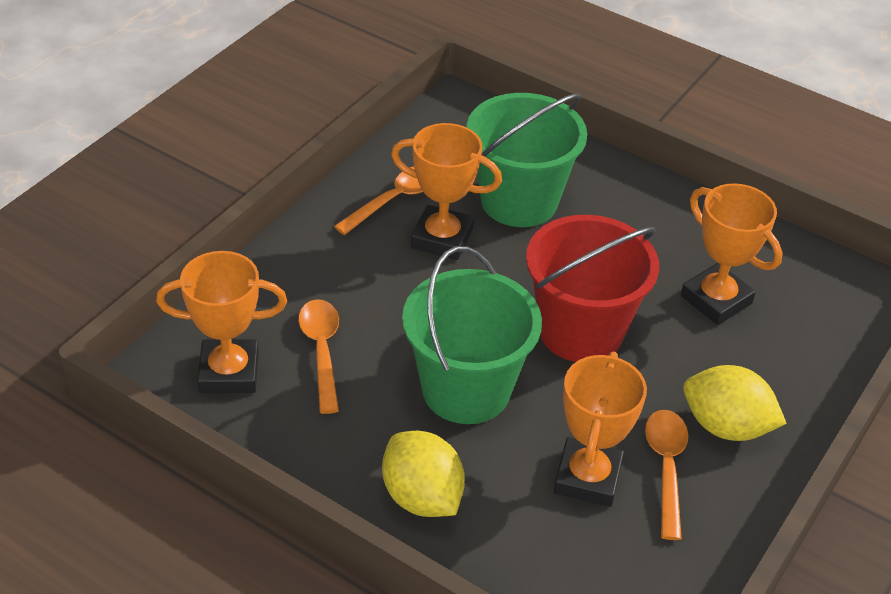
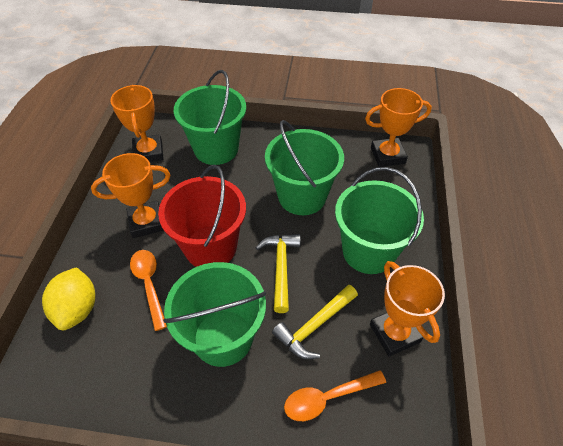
green bucket: [402,246,542,424] [467,93,587,227] = 2 -> [163,262,266,367] [174,70,246,165] [265,120,344,215] [335,167,424,274] = 4
orange spoon: [298,299,339,414] [334,167,423,235] [645,410,688,540] = 3 -> [130,250,167,331] [284,370,386,421] = 2
yellow hammer: none = 0 -> [255,234,300,313] [272,285,358,359] = 2
yellow lemon: [382,431,465,517] [683,365,787,441] = 2 -> [42,267,95,330] = 1

